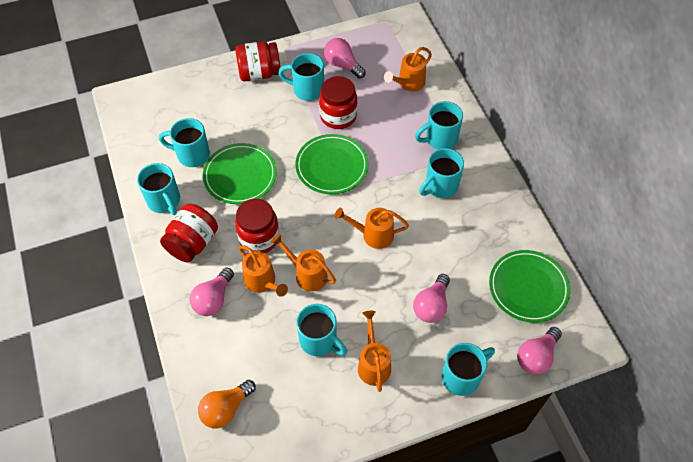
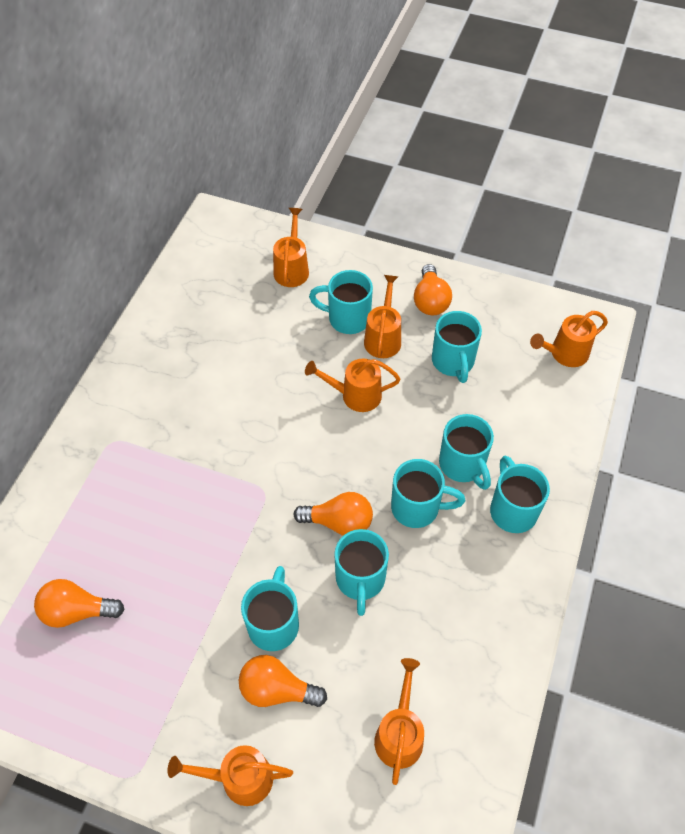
green plate: [203,143,277,204] [295,134,369,194] [489,250,570,323] = 3 -> none = 0
orange light bulb: [198,380,256,428] = 1 -> [34,579,125,628] [239,655,327,707] [293,492,373,536] [414,264,452,315] = 4
orange watering can: [239,245,288,297] [271,234,336,291] [335,208,409,249] [358,311,391,392] [384,47,432,91] = 5 -> [167,745,293,806] [273,208,309,287] [305,359,400,412] [364,275,401,358] [374,658,424,785] [530,311,608,367] = 6
pink light bulb: [190,268,234,316] [324,38,366,79] [413,274,450,323] [517,327,562,374] = 4 -> none = 0
red jar: [160,204,218,263] [235,41,280,82] [235,198,279,253] [319,76,357,129] = 4 -> none = 0

